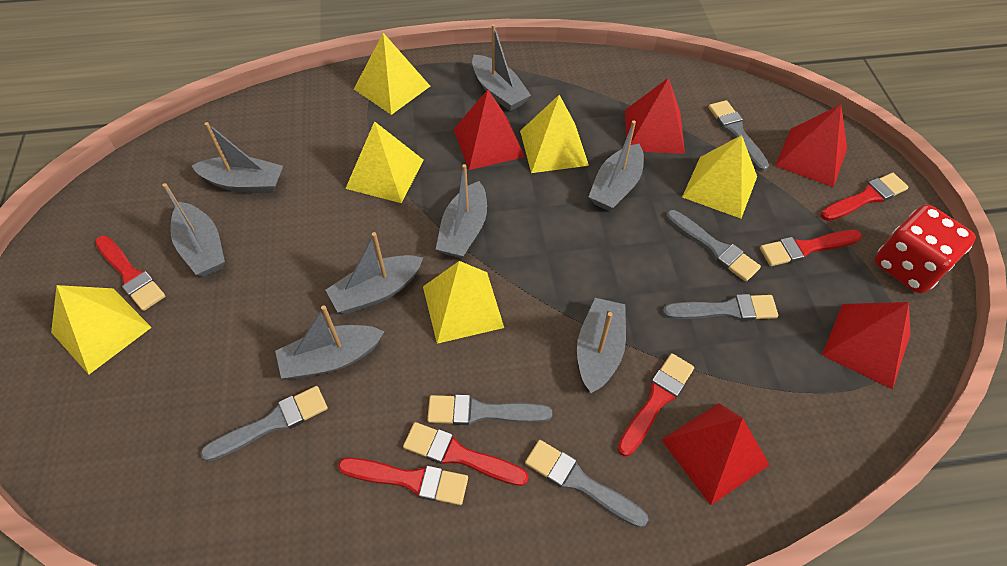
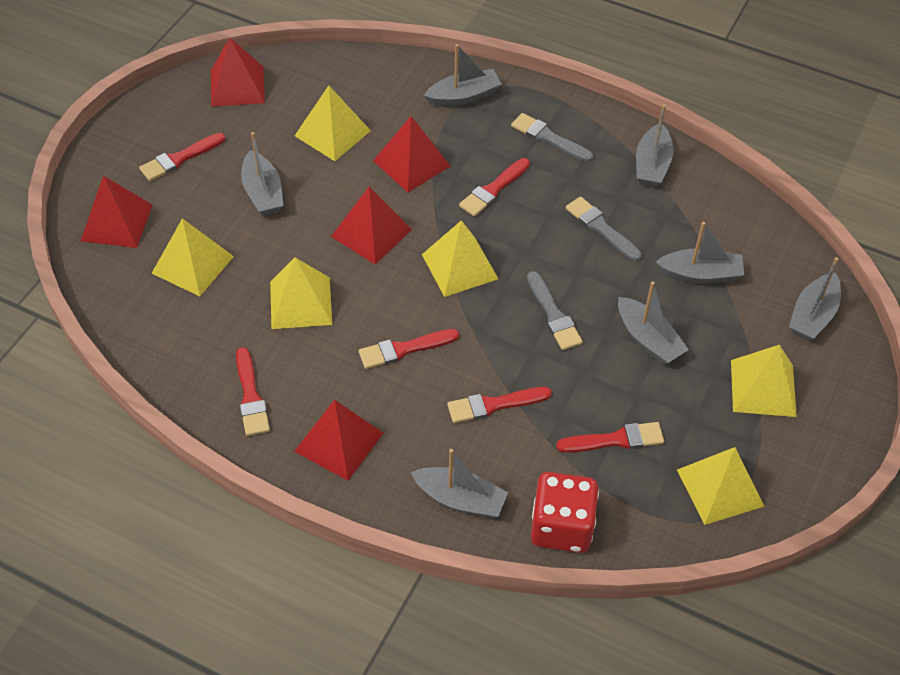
grey boat: [162,183,225,276] [192,122,283,193] [275,305,384,379] [326,232,423,314] [436,164,487,258] [472,24,531,111] [577,298,626,393] [588,120,644,211] = 8 -> [241,132,284,216] [411,449,508,518] [424,44,502,107] [618,281,689,365] [636,104,674,187] [656,222,745,284] [789,257,841,341] = 7
grey brush: [200,386,328,461] [427,395,552,425] [525,440,649,528] [663,294,778,321] [666,210,761,282] [708,100,769,171] = 6 -> [511,113,593,162] [527,271,583,350] [566,197,642,261] = 3

